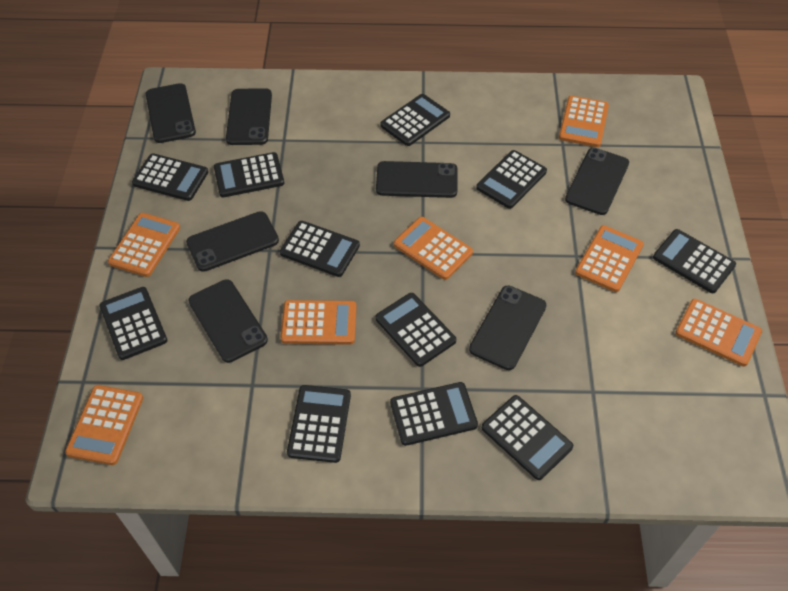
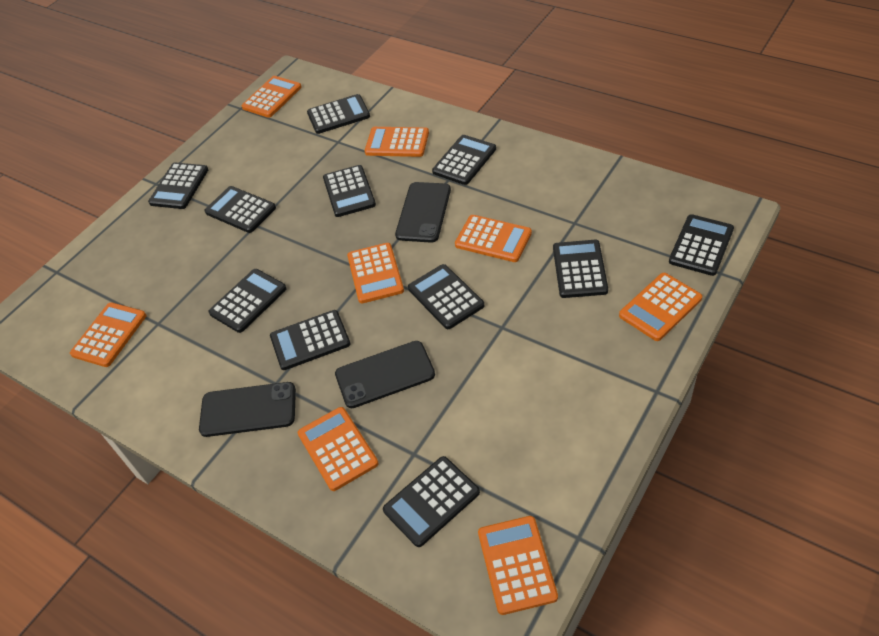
black phone: [146,83,196,143] [186,211,279,272] [188,279,268,363] [226,88,272,145] [376,161,457,198] [469,286,546,370] [565,148,629,215] = 7 -> [199,382,296,437] [335,341,435,408] [395,182,451,243] = 3
orange calculator: [65,385,143,465] [108,213,180,277] [280,300,356,345] [394,217,473,280] [559,96,609,147] [575,225,644,292] [675,299,762,367] = 7 -> [70,302,146,367] [242,76,302,118] [298,407,378,491] [347,243,404,303] [365,127,429,157] [455,215,532,262] [478,516,558,615] [619,273,702,341] = 8

